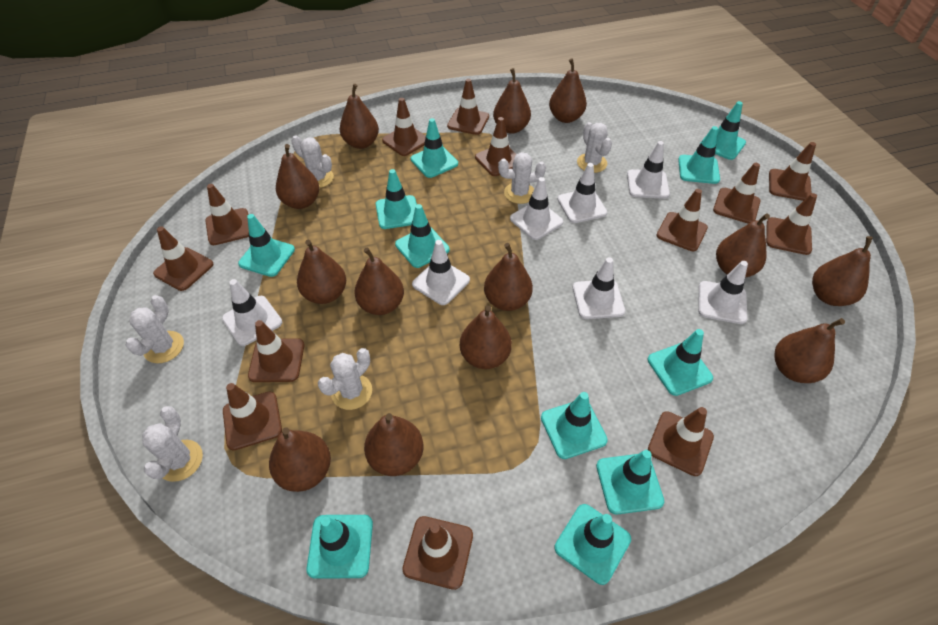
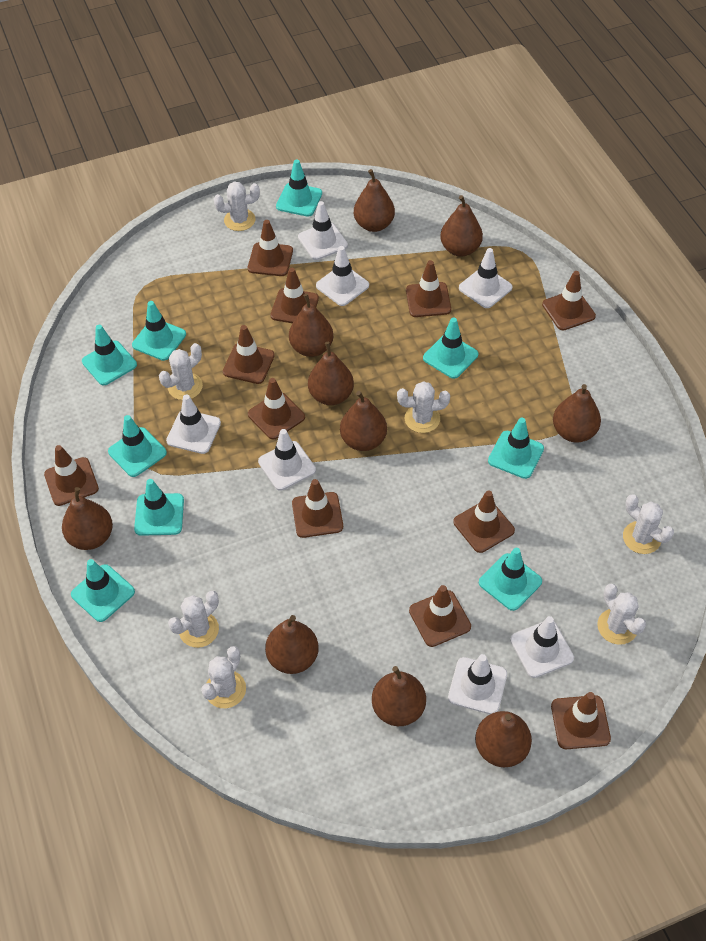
brown pear: [269,427,331,492] [276,144,319,209] [297,240,346,304] [340,84,379,149] [354,247,404,315] [364,413,423,476] [460,305,512,369] [484,243,533,311] [493,68,531,134] [549,58,587,123] [716,214,770,278] [774,318,845,383] [812,236,873,306] = 13 -> [62,487,113,550] [265,615,319,674] [289,294,333,357] [308,342,354,405] [340,391,387,451] [354,169,395,232] [372,666,426,726] [440,195,483,257] [475,711,532,767] [553,384,601,443] = 10
brown traffic cone: [153,226,213,291] [205,184,249,245] [223,383,282,451] [248,320,305,382] [382,98,426,156] [402,516,473,590] [447,79,489,135] [475,117,516,176] [648,407,714,476] [656,189,708,251] [713,163,760,224] [766,193,817,255] [769,142,816,201] = 13 -> [44,445,99,506] [223,325,275,384] [248,220,293,276] [248,378,305,439] [270,268,319,323] [292,479,343,538] [406,260,451,317] [409,585,471,647] [453,490,515,553] [542,271,596,330] [551,692,611,749] = 11
turquoise traffic cone: [238,214,295,277] [307,515,373,579] [376,169,417,229] [395,204,450,268] [411,118,458,178] [541,392,608,459] [555,504,631,585] [596,450,664,515] [648,329,713,396] [678,126,720,184] [701,101,746,160] = 11 -> [71,559,135,622] [82,325,137,385] [108,415,167,477] [132,301,186,361] [134,479,184,536] [276,159,322,217] [423,317,478,379] [479,548,542,611] [488,417,544,479] = 9
white cactus: [126,295,184,363] [142,406,203,482] [291,135,334,188] [318,348,372,410] [498,152,546,204] [577,122,612,173] = 6 -> [159,343,203,400] [168,591,219,648] [201,646,246,708] [213,181,260,231] [397,381,450,433] [597,584,646,645] [623,494,674,554] = 7

